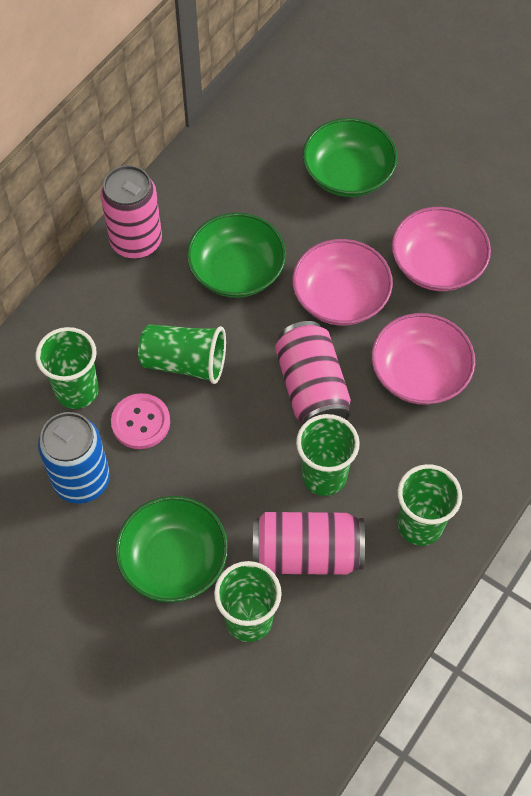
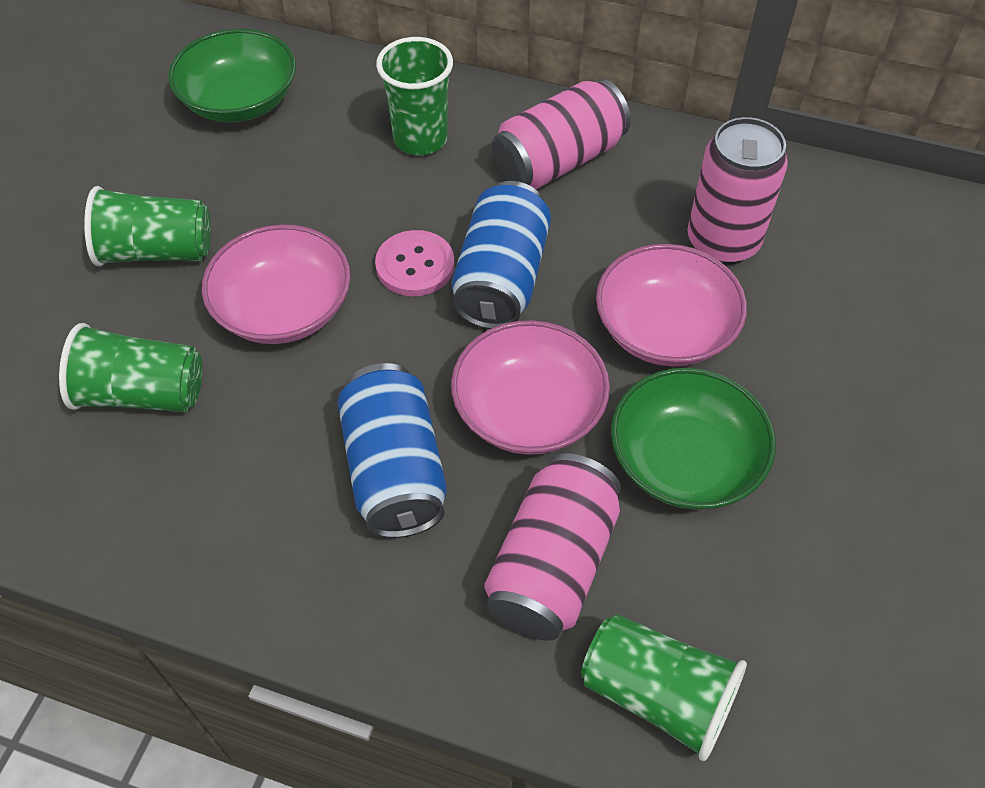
blue can: [38,412,110,504] = 1 -> [337,363,447,538] [452,181,551,329] = 2
green bowl: [115,496,228,603] [187,213,286,298] [303,118,398,197] = 3 -> [168,29,296,123] [611,368,776,510] = 2
green cup: [35,327,99,409] [138,324,226,384] [214,561,282,642] [296,414,360,496] [397,464,462,546] = 5 -> [59,323,202,412] [84,186,211,267] [376,37,453,155] [581,614,747,761] = 4

